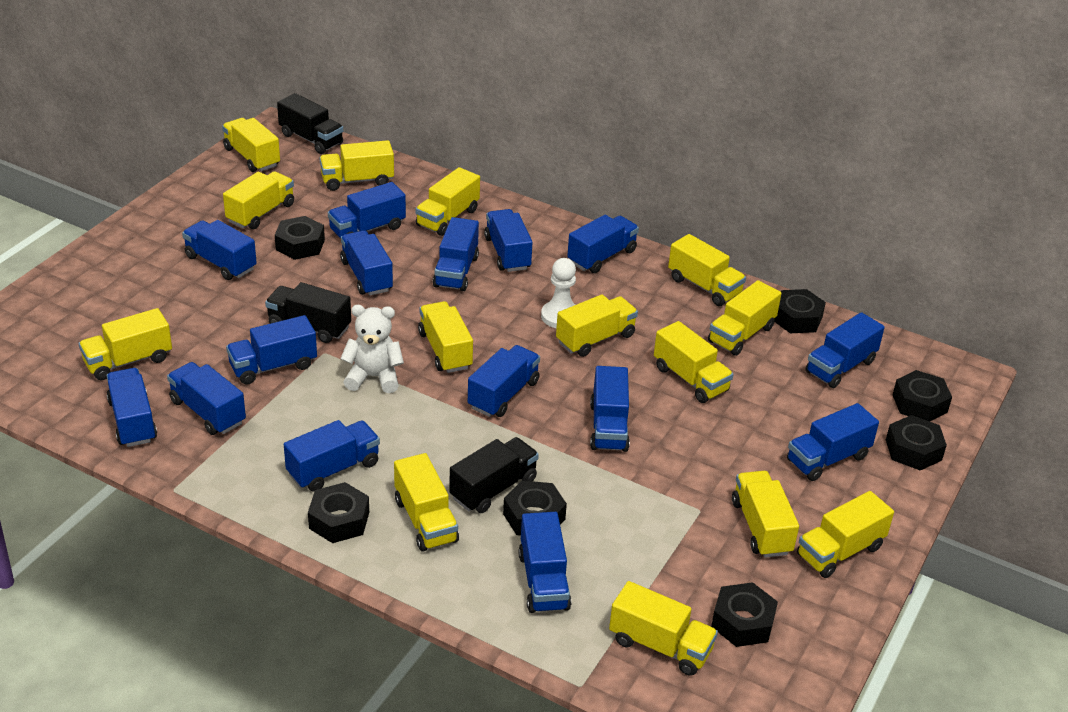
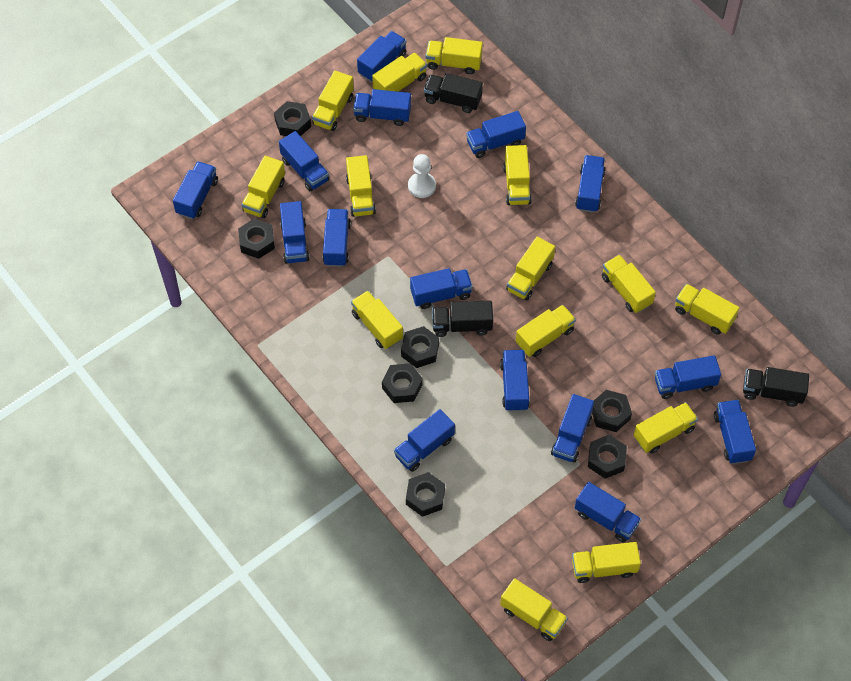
white teddy bear: [340,305,404,393] = 1 -> none = 0

